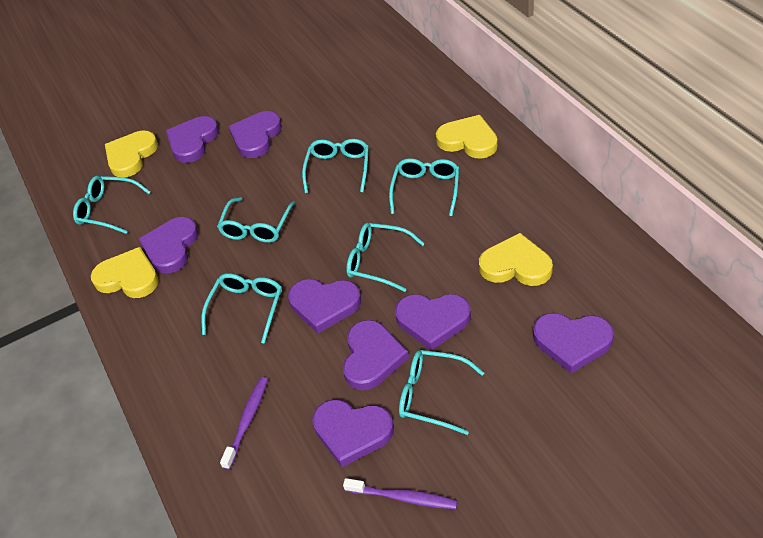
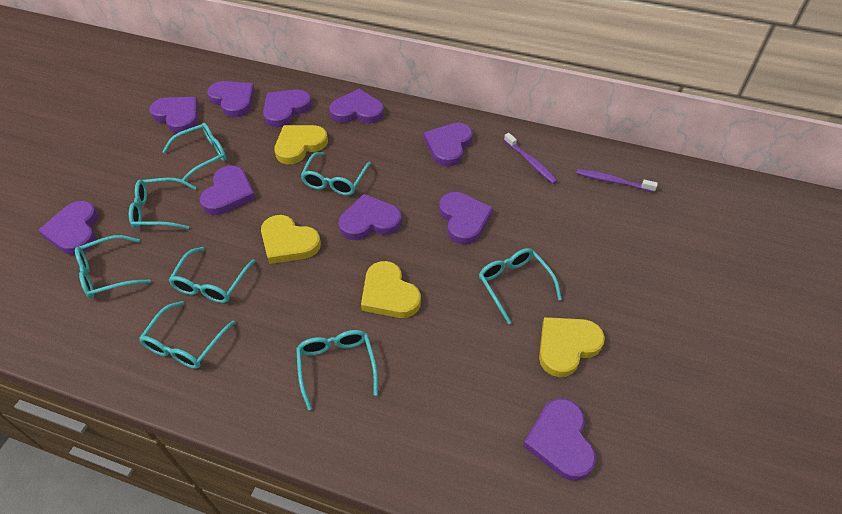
purple heart: [139,217,199,274] [166,116,219,163] [229,111,282,158] [288,279,361,333] [312,399,394,467] [343,320,409,390] [395,294,471,351] [533,313,614,374] = 8 -> [38,201,98,255] [150,97,199,133] [200,166,256,215] [207,81,255,118] [263,90,312,127] [329,89,384,124] [339,194,402,240] [424,123,473,167] [439,192,493,245] [523,398,596,481] = 10
turquoise glasses: [73,176,150,234] [201,273,282,344] [217,197,295,243] [302,139,369,193] [346,223,425,292] [389,158,459,216] [399,350,484,435] = 7 -> [75,235,151,299] [129,178,197,229] [139,301,235,369] [162,123,226,181] [169,247,256,303] [296,330,378,410] [300,152,371,196] [479,248,562,324] = 8

